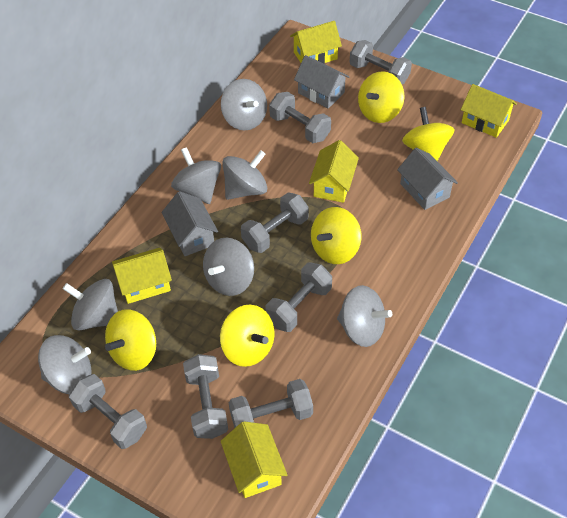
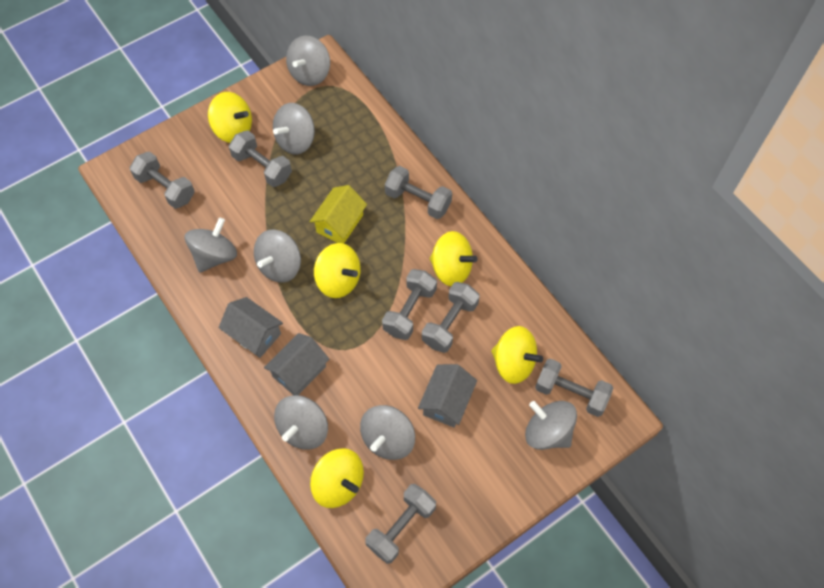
yellow house: [112,248,172,304] [221,421,287,498] [290,21,342,64] [309,140,359,203] [461,84,517,138] = 5 -> [309,185,367,244] = 1

